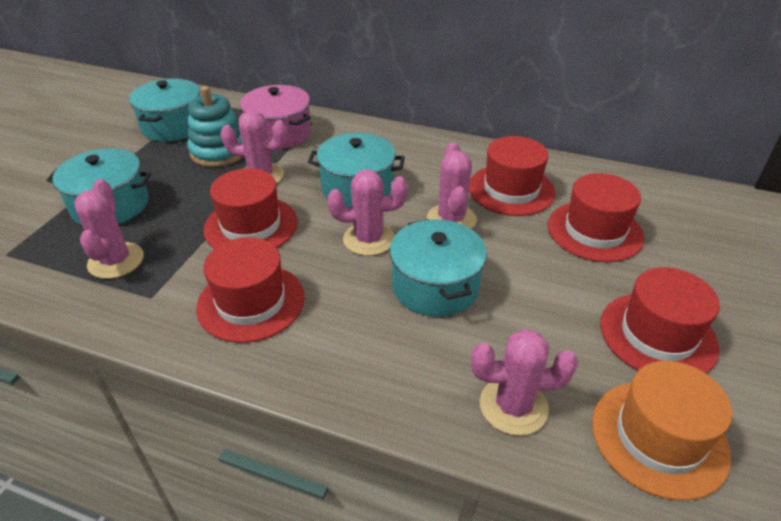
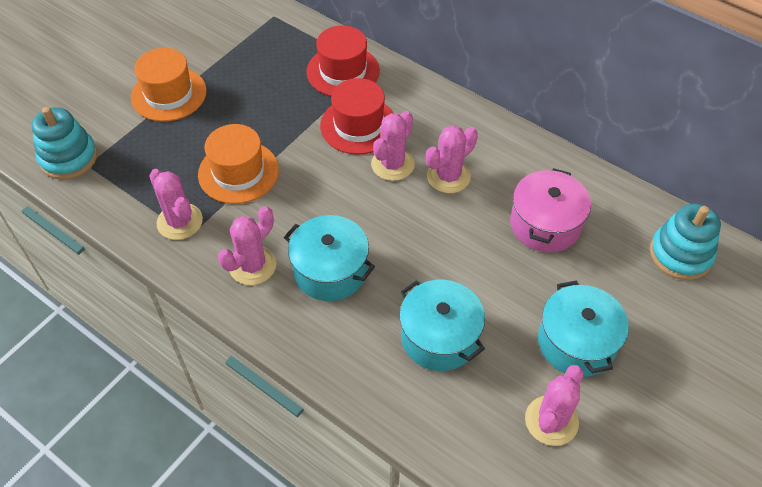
orange hat: [592,361,732,501] = 1 -> [131,48,207,122] [198,124,279,204] = 2
red hat: [196,237,305,343] [203,168,298,249] [469,136,556,216] [548,173,644,262] [600,267,720,373] = 5 -> [306,25,380,96] [320,78,394,155] = 2
turquoise pot: [47,148,151,225] [129,78,200,142] [308,133,405,207] [390,219,487,317] = 4 -> [284,215,375,301] [400,280,485,371] [538,280,629,377] = 3
turquoise stacking toy: [187,86,243,167] = 1 -> [32,107,97,180] [650,204,721,280] = 2

